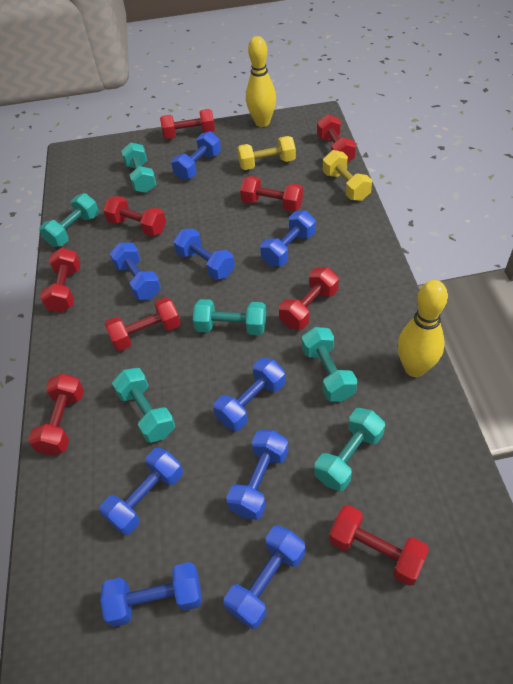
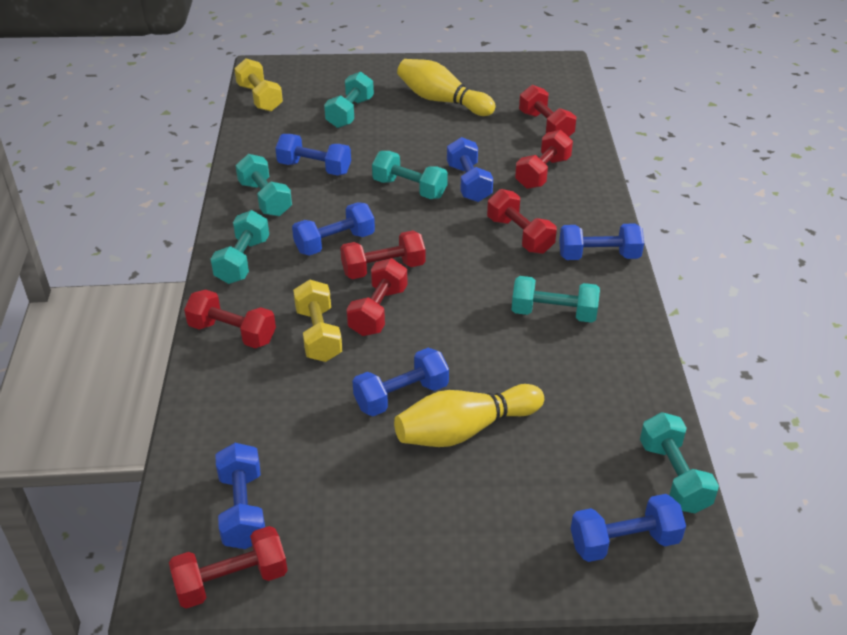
blue dumbbell: [99,448,183,535] [100,562,202,627] [109,243,161,300] [171,131,221,180] [174,228,235,280] [213,358,285,431] [224,525,305,629] [226,430,289,520] [260,211,316,266] = 9 -> [215,443,265,549] [275,134,351,176] [292,202,375,256] [353,348,449,416] [447,137,493,202] [559,224,644,260] [571,494,686,562] = 7
red dumbbell: [28,374,84,456] [40,248,81,313] [103,196,166,237] [105,297,181,351] [160,109,215,139] [240,176,303,212] [279,268,339,330] [317,114,356,163] [329,505,429,586] = 9 -> [169,526,288,609] [184,289,276,349] [340,231,425,279] [346,258,407,336] [487,189,557,254] [515,130,573,189] [519,85,576,137] = 7

